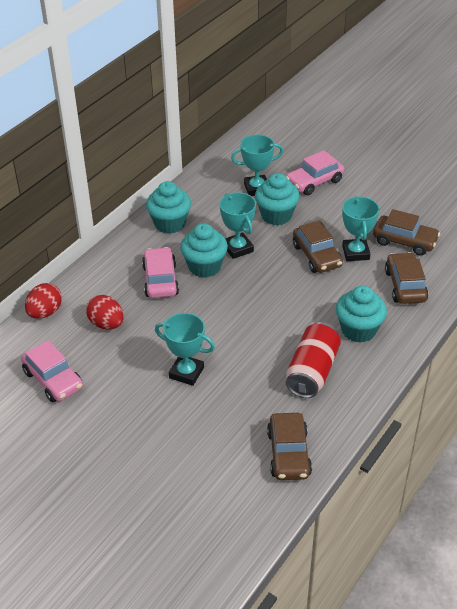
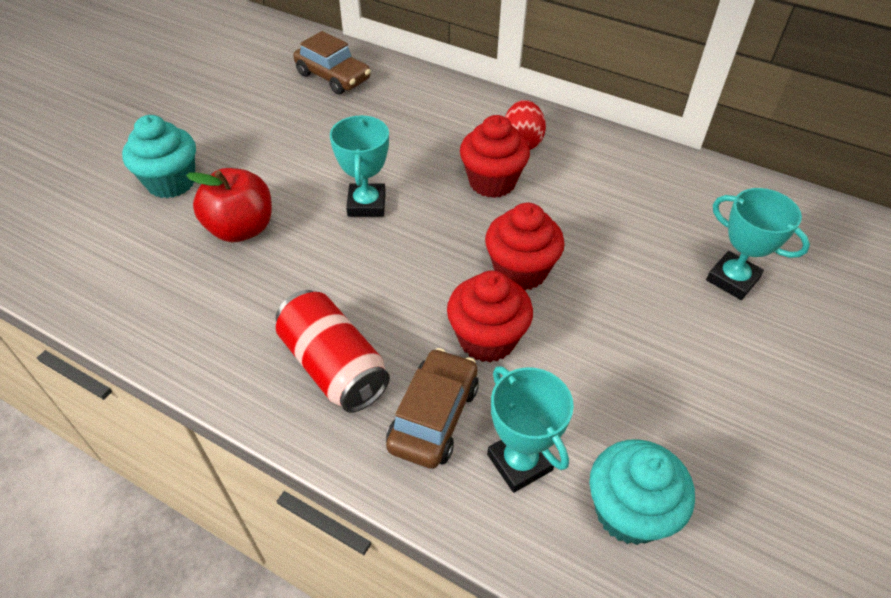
brown car: [267,413,312,480] [293,220,343,273] [373,209,440,255] [385,252,428,304] = 4 -> [293,31,371,95] [386,348,479,469] = 2
pink car: [21,340,83,402] [142,247,179,298] [286,150,344,195] = 3 -> none = 0
red apple: none = 0 -> [186,168,272,242] = 1
red cupcake: none = 0 -> [447,271,533,362] [460,115,530,198] [485,203,565,290] = 3
red egg: [25,283,62,319] [86,295,124,330] = 2 -> [505,100,546,150] = 1
turquoise cupcake: [146,181,191,234] [180,223,228,278] [255,173,300,225] [336,286,387,343] = 4 -> [122,115,196,198] [590,439,695,545] = 2
turquoise trophy: [155,313,215,386] [220,192,256,259] [231,135,283,196] [342,196,380,261] = 4 -> [330,115,389,217] [487,366,574,493] [706,188,810,300] = 3

